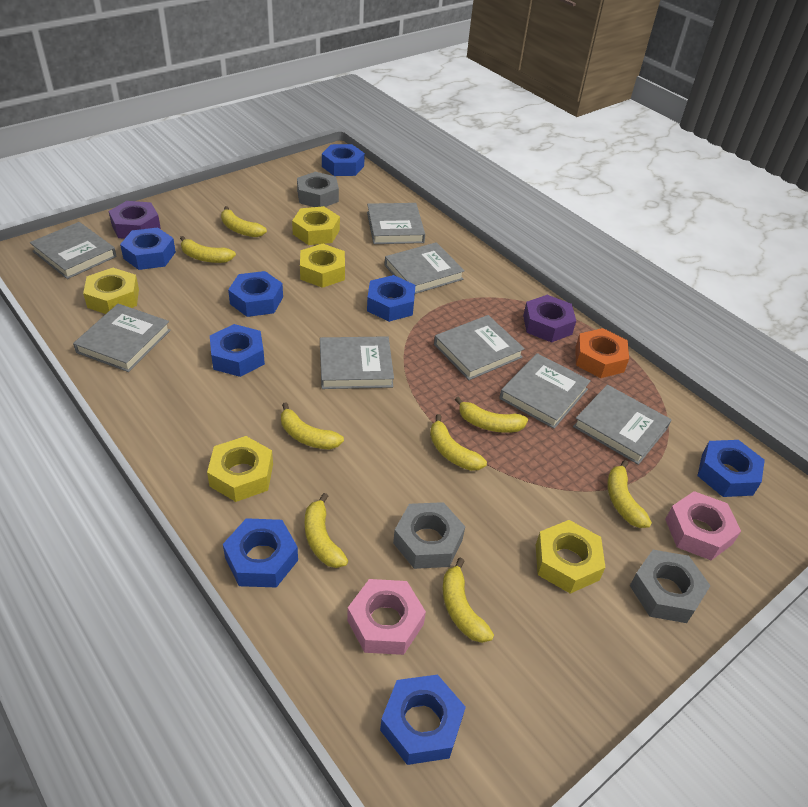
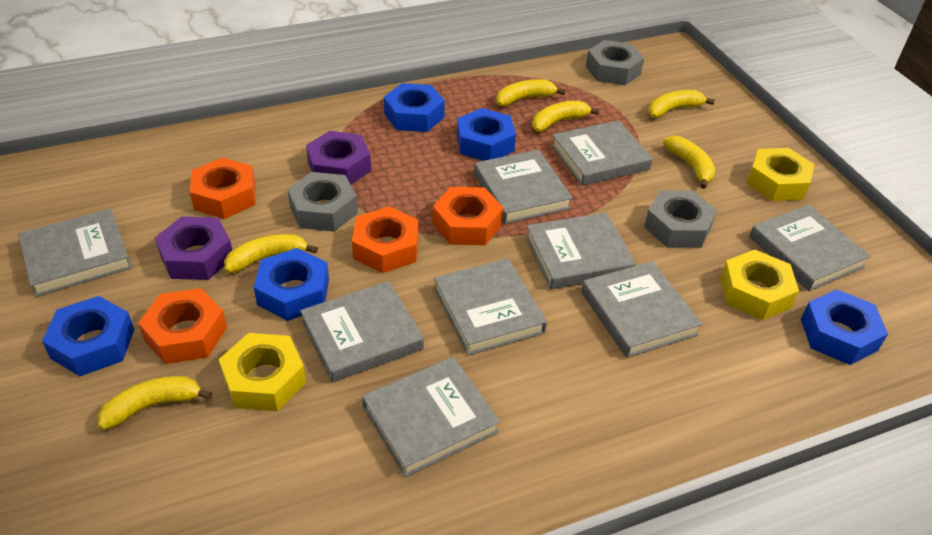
blue nut: [120,227,176,270] [210,324,265,377] [223,518,298,588] [228,271,283,317] [322,144,365,176] [367,275,415,322] [380,675,466,765] [697,440,765,497] = 8 -> [42,296,134,376] [254,248,329,321] [384,83,445,132] [457,108,516,161] [801,289,888,365] = 5
grey book: [30,222,116,279] [73,303,171,372] [320,336,394,389] [367,203,425,244] [385,242,465,294] [434,315,525,380] [499,353,591,429] [573,385,672,465] = 8 -> [18,208,132,297] [300,281,424,382] [362,357,500,477] [434,258,547,355] [474,150,573,224] [525,213,636,289] [551,120,653,186] [581,261,702,358] [749,205,871,291] = 9
orange nut: [575,328,629,378] = 1 -> [138,288,227,364] [190,158,255,219] [352,206,419,273] [433,187,503,245] = 4
pink nut: [347,579,426,655] [665,491,741,560] = 2 -> none = 0
yellow banana: [180,236,236,263] [221,206,267,237] [281,402,344,450] [305,493,348,568] [430,414,487,471] [443,558,494,643] [455,396,528,433] [607,460,652,528] = 8 -> [98,376,212,430] [224,234,318,273] [496,79,566,106] [532,101,599,132] [648,90,715,118] [663,136,715,189] = 6
yellow nut: [83,268,139,314] [207,436,273,502] [292,206,340,245] [300,244,345,288] [536,520,606,594] = 5 -> [219,333,306,411] [720,249,799,320] [747,148,815,201] = 3

